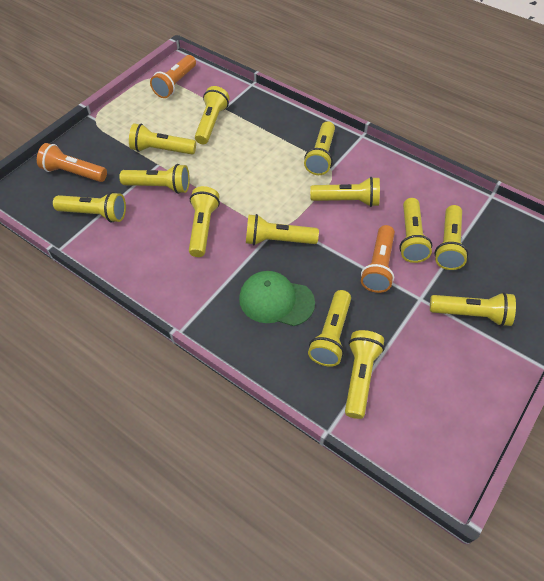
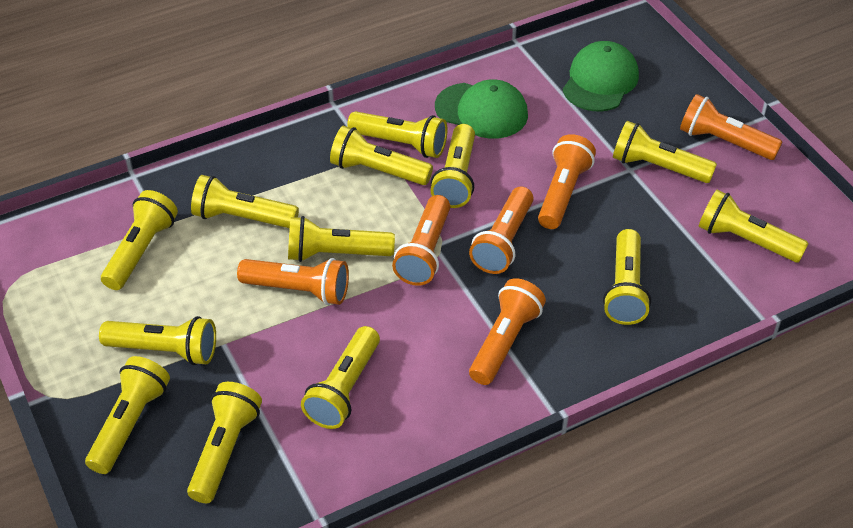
green cap: [239,271,315,326] = 1 -> [435,79,528,139] [563,41,639,111] = 2
orange flashlight: [37,143,107,182] [150,55,196,98] [361,225,395,293] = 3 -> [237,258,349,305] [392,195,450,286] [469,187,534,274] [469,278,546,385] [538,134,596,229] [680,94,782,160] = 6

